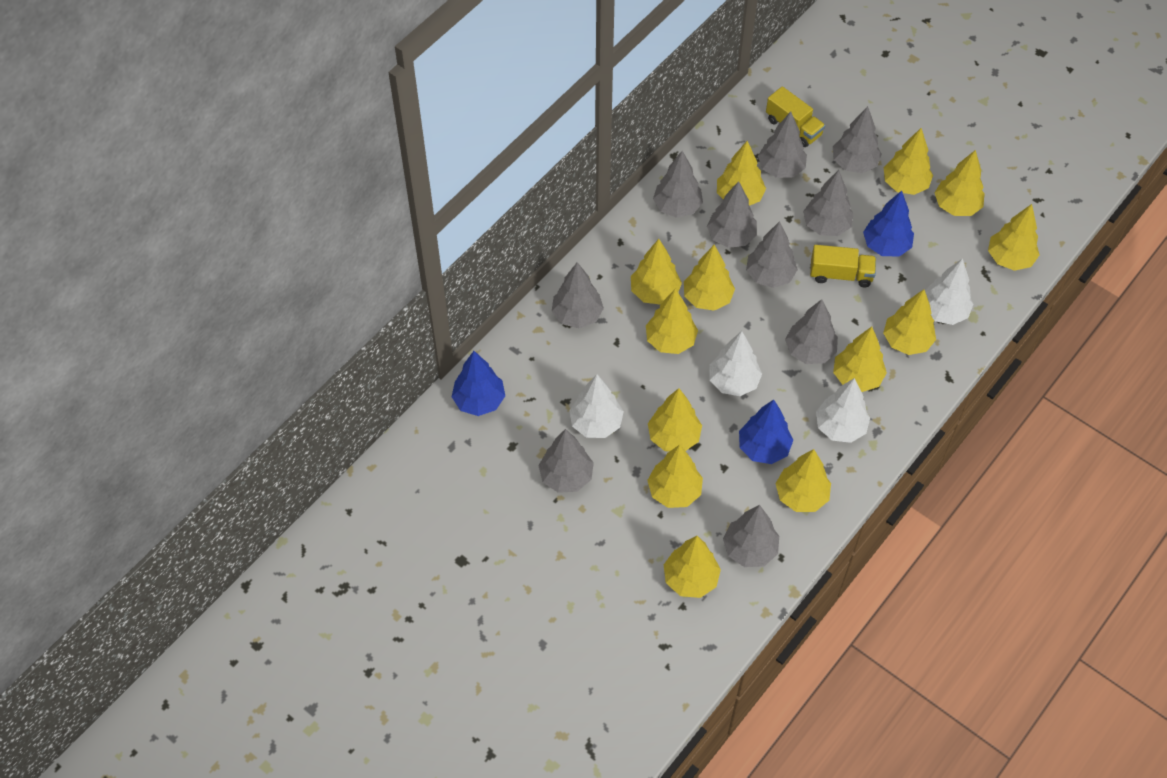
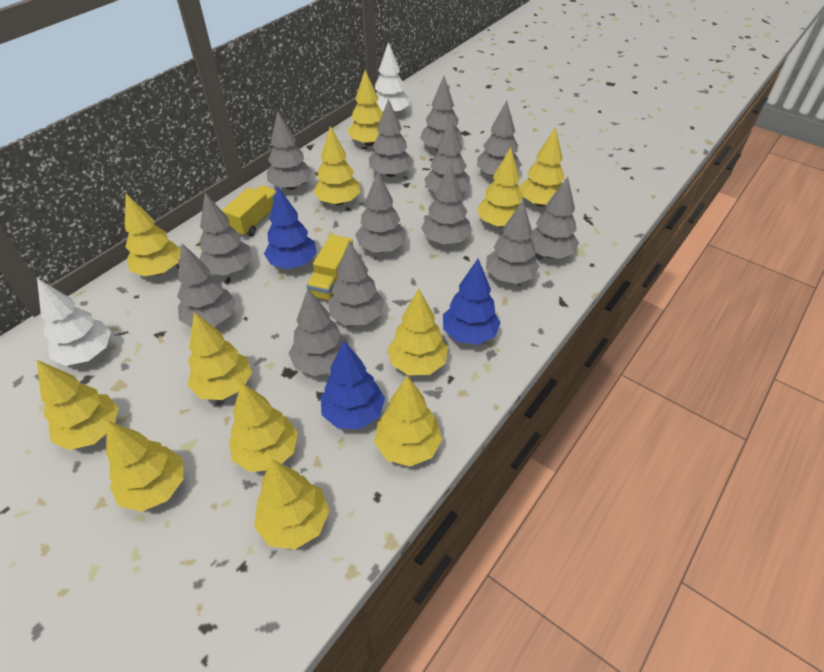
grey tree: [538,429,594,493] [552,262,604,328] [653,151,703,218] [707,181,757,248] [723,505,779,567] [746,221,798,288] [758,112,807,178] [785,299,838,364] [803,170,854,236] [833,106,882,173] = 10 -> [177,243,236,328] [200,193,252,276] [267,111,312,190] [289,289,349,376] [328,241,384,326] [355,171,406,253] [369,99,413,177] [420,76,463,151] [421,164,471,244] [424,119,470,192] [477,101,522,177] [486,201,539,284] [530,177,579,259] = 13
white tree: [569,374,624,438] [709,331,762,396] [816,378,870,443] [925,258,973,325] = 4 -> [37,278,111,366] [375,42,409,112] = 2
yellow tree: [631,239,682,305] [646,289,698,354] [647,445,703,508] [648,388,702,451] [664,536,721,598] [684,245,735,311] [717,141,766,206] [775,449,831,512] [833,327,887,392] [883,289,936,355] [884,128,933,195] [935,150,985,216] [988,204,1040,271] = 13 -> [37,360,119,450] [106,421,184,512] [125,194,181,276] [188,312,252,400] [229,382,298,472] [254,459,329,549] [313,126,361,205] [348,70,383,146] [374,376,442,467] [388,289,448,375] [477,147,523,228] [520,127,565,207] = 12

